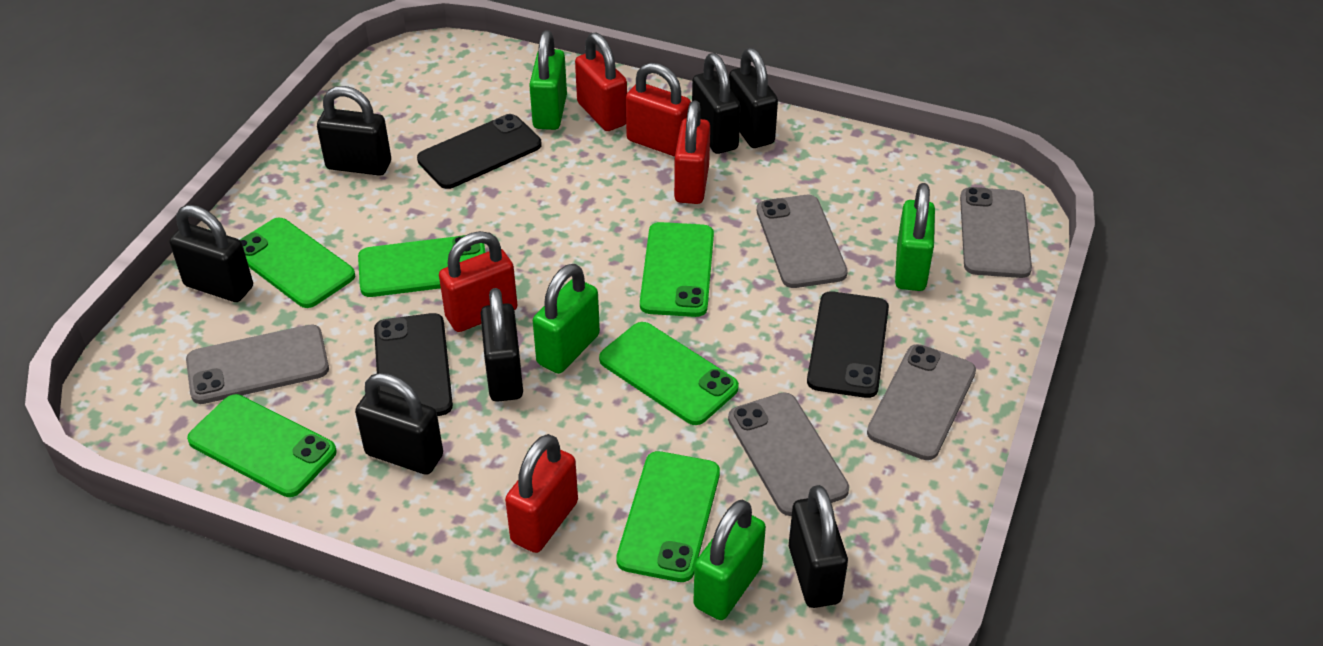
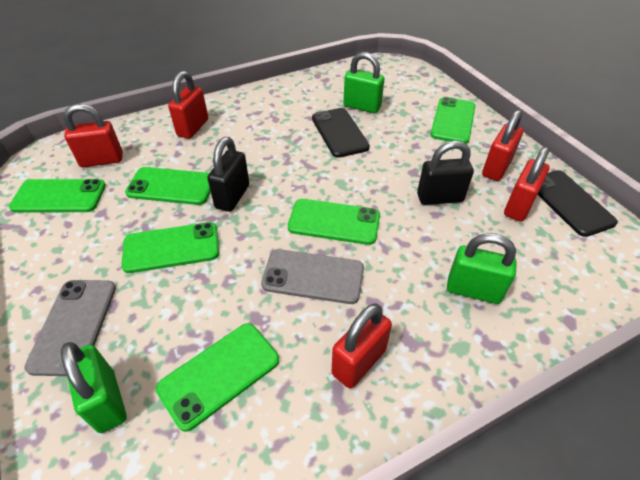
black padlock: [170,205,253,302] [317,86,391,176] [355,373,443,475] [480,288,523,402] [692,53,741,154] [729,48,778,148] [789,485,848,608] = 7 -> [207,137,249,212] [417,141,474,205] = 2
black phone: [374,313,453,416] [417,114,542,189] [807,291,889,398] = 3 -> [312,108,370,158] [538,170,618,237] = 2
green padlock: [529,30,567,130] [533,264,600,374] [693,499,766,620] [895,183,935,291] = 4 -> [61,342,127,433] [343,52,384,113] [447,233,517,304] = 3
grey phone: [186,324,329,404] [728,392,849,516] [757,195,848,288] [867,344,976,460] [960,187,1032,278] = 5 -> [24,280,116,376] [261,249,364,304] = 2

